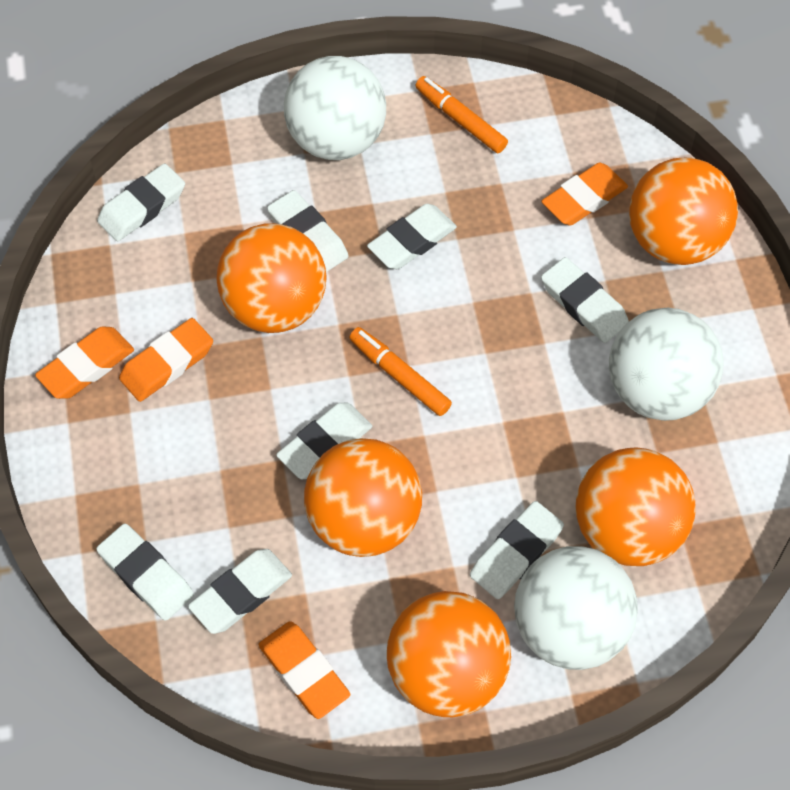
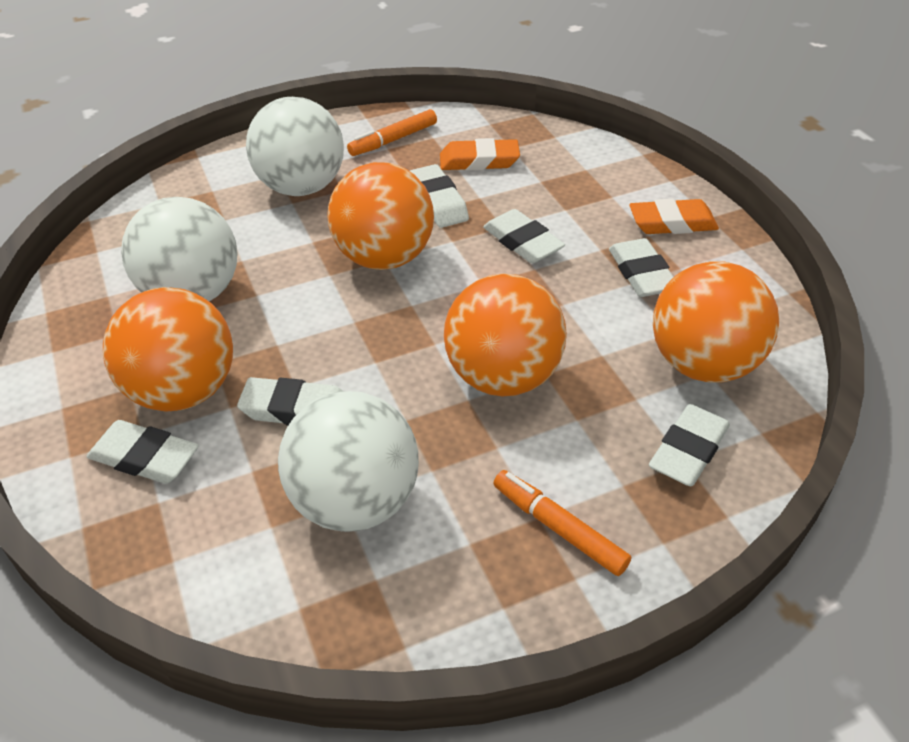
orange ball: [216,223,327,333] [304,438,422,557] [387,591,511,717] [575,447,696,566] [629,158,738,265] = 5 -> [103,287,233,412] [327,162,434,270] [444,273,567,396] [653,261,779,383] = 4
orange eraser: [35,327,134,399] [119,318,213,402] [259,621,350,719] [541,163,628,226] = 4 -> [440,138,520,171] [629,199,719,234] = 2
white eraser: [96,523,194,621] [97,163,185,241] [188,549,292,634] [267,190,349,272] [276,403,372,480] [367,204,457,269] [470,501,564,599] [541,257,629,343] = 8 -> [86,420,199,484] [237,377,342,426] [410,164,469,228] [483,209,565,264] [609,238,673,297] [649,404,730,486] = 6

